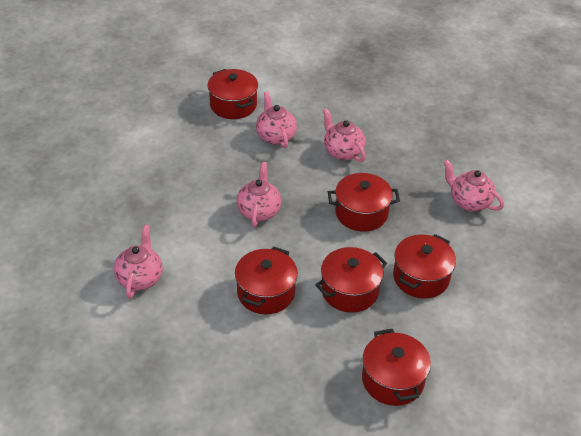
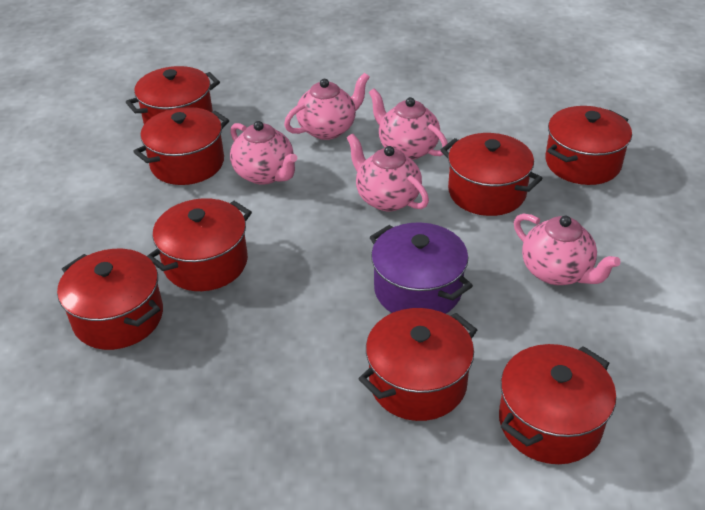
purple pot: none = 0 -> [370,222,473,314] = 1
red pot: [207,69,258,119] [235,246,298,315] [316,247,387,313] [328,173,400,232] [362,329,431,406] [393,234,456,299] = 6 -> [57,249,163,350] [126,66,220,124] [133,107,229,185] [147,198,252,291] [359,308,477,421] [441,133,543,216] [499,344,616,464] [545,106,632,185] = 8

